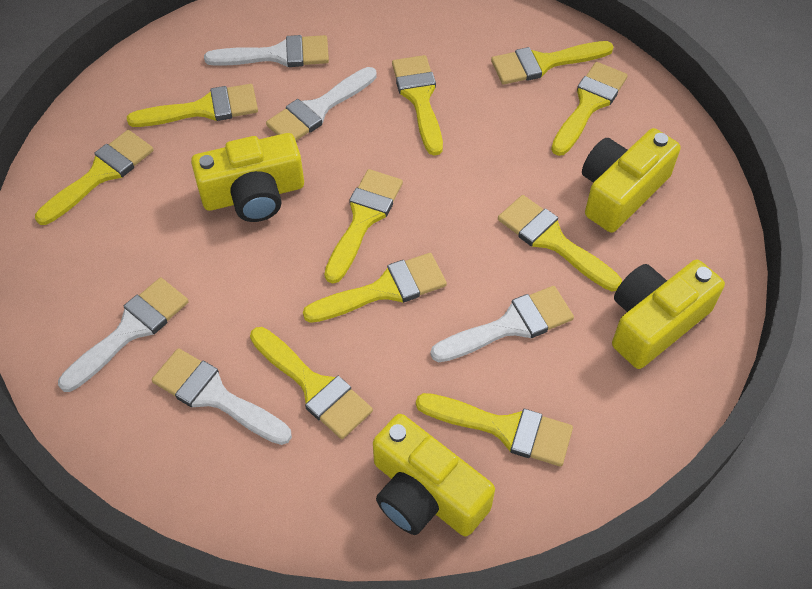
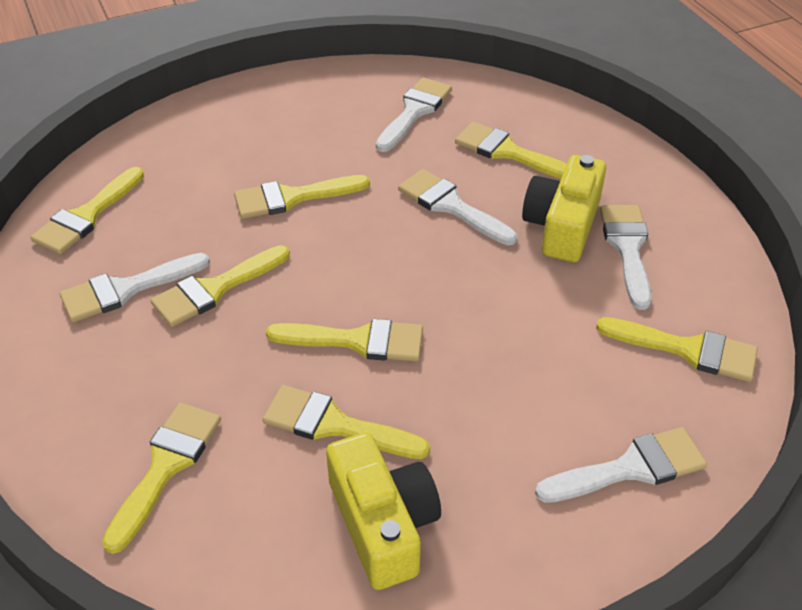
yellow brush: [35,130,154,225] [127,84,258,127] [250,327,373,439] [303,253,447,323] [324,169,403,284] [392,55,443,156] [416,393,573,467] [491,41,614,85] [498,195,622,292] [551,62,628,156] = 10 -> [31,167,144,254] [102,403,221,554] [150,245,290,327] [234,175,370,219] [263,385,430,459] [266,319,423,361] [455,122,567,179] [596,317,758,382] = 8
yellow camera: [191,133,304,222] [373,414,495,537] [582,128,681,233] [612,260,725,369] = 4 -> [326,432,441,590] [522,155,606,262] = 2

